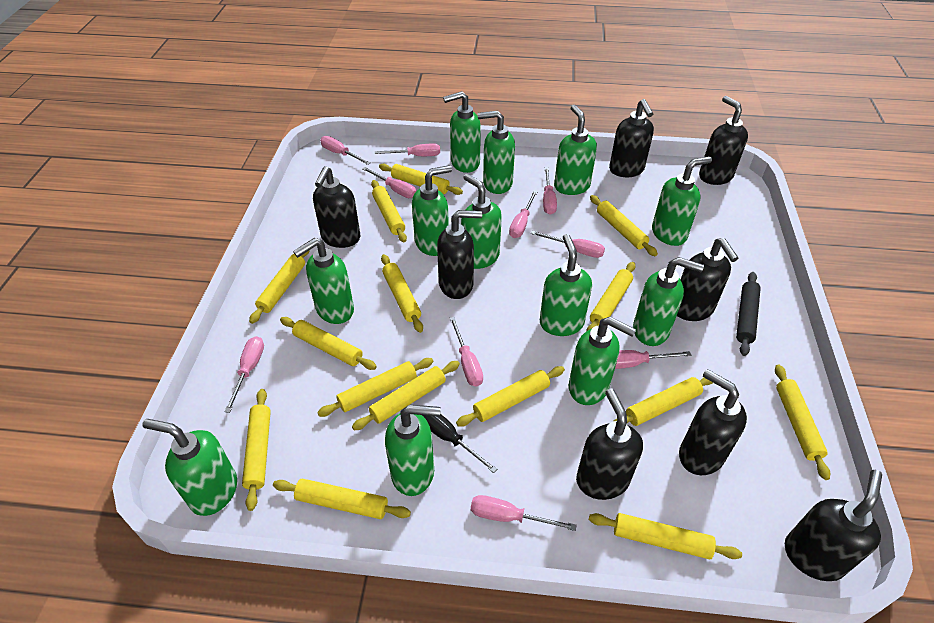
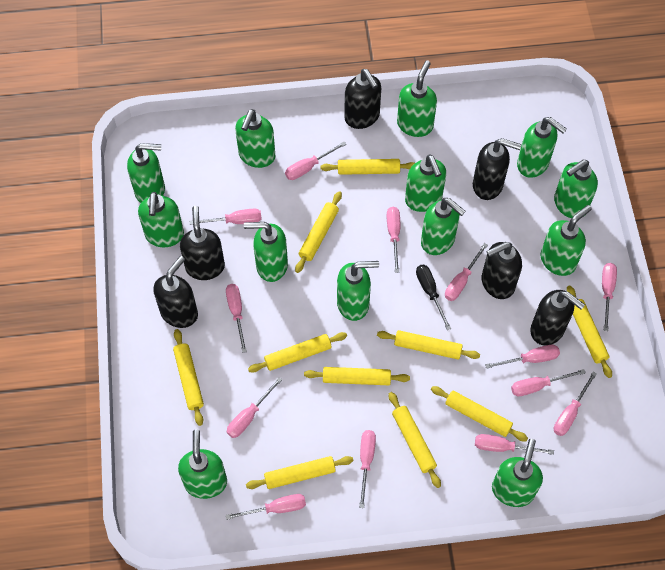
black rolling pin: [736,272,761,356] = 1 -> none = 0
black soap dispenser: [313,166,360,248] [437,210,482,299] [576,388,643,500] [609,99,654,177] [677,238,738,321] [679,369,747,475] [699,96,748,185] [785,470,882,581] = 8 -> [153,256,198,328] [180,206,225,280] [344,69,381,129] [473,138,521,200] [482,242,522,299] [530,290,585,345] = 6
green soap dispenser: [142,419,237,516] [293,238,354,324] [385,405,441,496] [412,165,452,256] [443,91,481,173] [461,174,502,269] [478,111,515,194] [540,234,592,336] [554,105,597,195] [569,316,636,405] [633,257,704,346] [652,156,712,246] = 12 -> [127,143,165,203] [138,192,184,247] [178,430,227,499] [235,109,275,168] [244,222,288,282] [337,261,379,321] [397,60,437,137] [405,155,446,212] [421,198,466,255] [492,439,543,507] [517,117,567,178] [541,205,592,276] [554,160,598,218] = 13
pink screwdriver: [224,336,264,413] [320,136,370,165] [362,167,416,198] [375,143,440,156] [450,317,483,386] [471,495,577,531] [509,191,538,238] [531,231,605,258] [543,168,557,215] [615,350,691,369] = 10 -> [190,209,262,225] [226,284,247,353] [226,494,306,520] [227,377,282,438] [285,142,346,180] [359,430,376,508] [387,207,400,273] [445,243,488,301] [475,434,554,455] [485,345,560,369] [511,369,586,396] [554,372,597,436] [602,263,617,331] = 13
yellow rolling pin: [242,389,271,511] [249,250,310,324] [273,479,411,519] [280,317,377,370] [317,358,433,417] [352,361,460,431] [371,180,407,242] [379,164,463,195] [381,254,423,333] [456,366,565,427] [586,262,636,331] [589,513,742,559] [590,195,658,256] [614,377,713,426] [775,364,830,480] = 15 -> [173,329,204,426] [246,456,353,489] [248,332,347,373] [295,191,342,273] [304,367,410,385] [320,159,415,175] [377,330,480,359] [389,392,441,488] [431,386,528,442] [567,285,612,378] = 10

